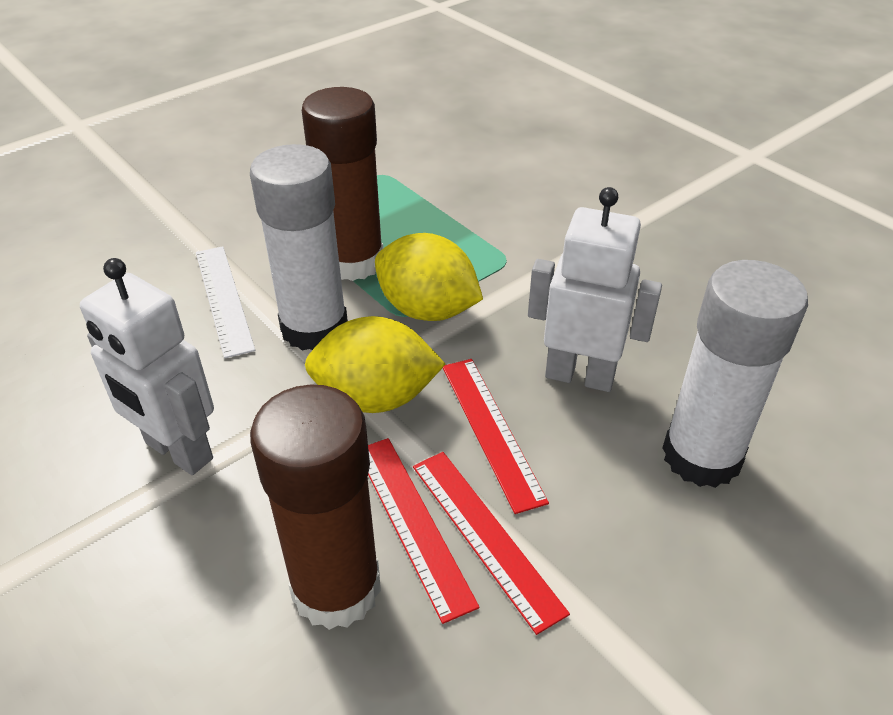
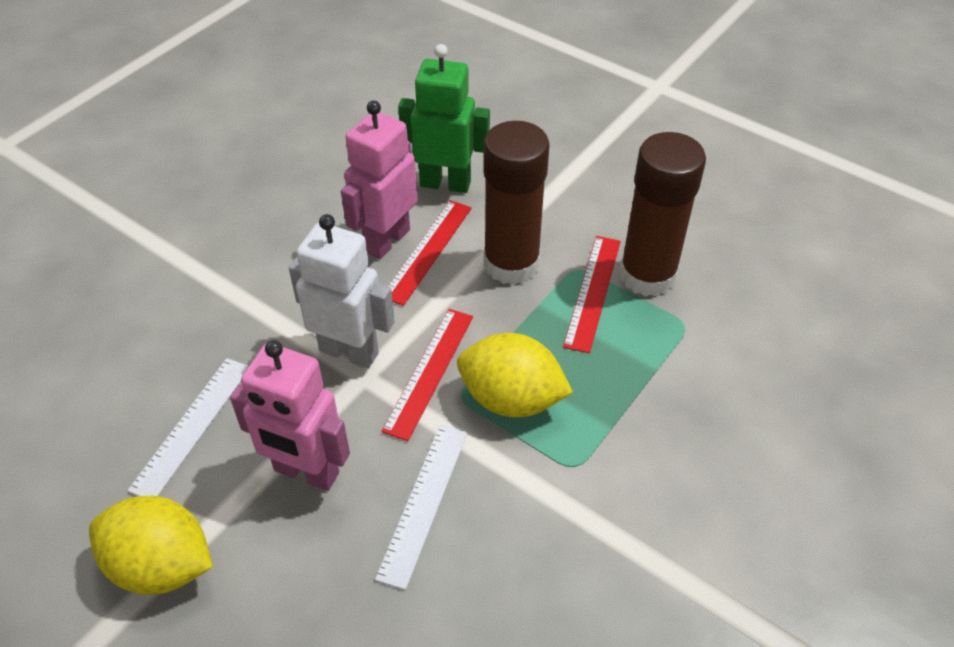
green robot: none = 0 -> [398,44,490,193] = 1
pink robot: none = 0 -> [230,340,350,491] [341,100,418,259] = 2
white glue stick: [250,144,348,351] [662,260,808,488] = 2 -> none = 0
white robot: [80,258,214,475] [528,187,662,392] = 2 -> [289,214,395,368] = 1
white ruler: [196,246,255,358] = 1 -> [127,358,249,496] [375,425,467,590] = 2

